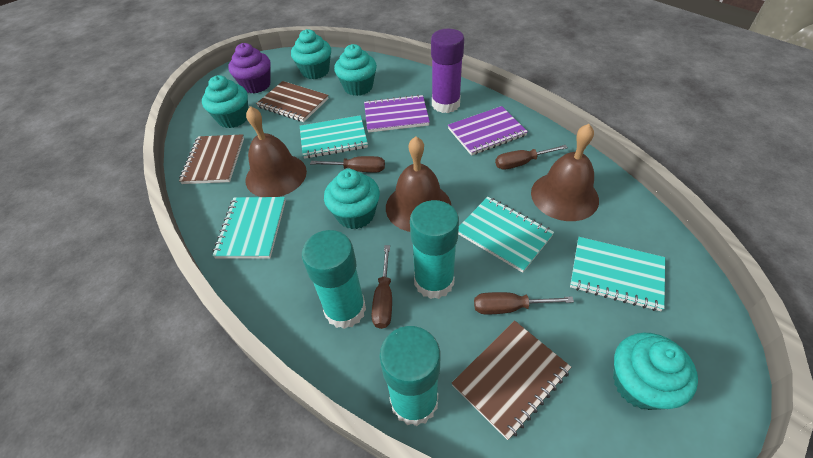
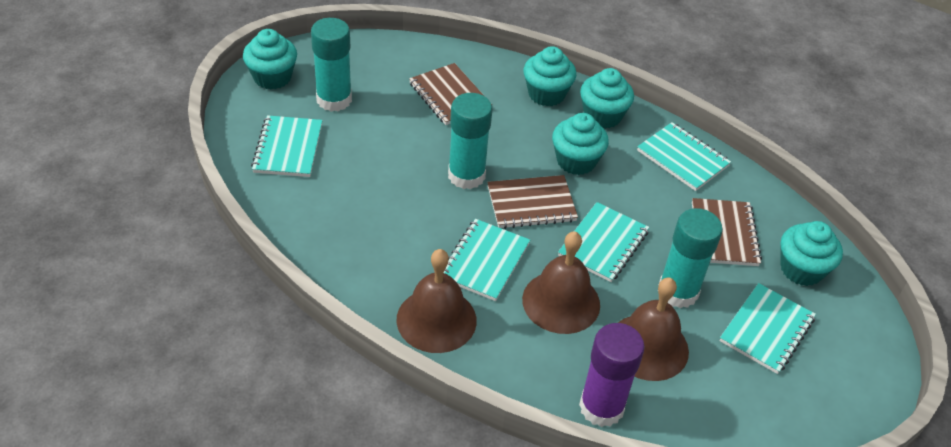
brown screwdriver: [310,156,385,172] [371,245,392,329] [474,292,574,314] [495,145,568,170] = 4 -> none = 0
purple cupcake: [228,43,271,93] = 1 -> none = 0
purple notebook: [364,95,430,133] [448,106,528,155] = 2 -> none = 0
turquoise notebook: [212,197,286,259] [300,115,368,159] [458,197,554,273] [570,237,665,311] = 4 -> [251,115,323,177] [444,219,530,301] [558,202,649,282] [637,122,731,191] [720,283,816,374] = 5

